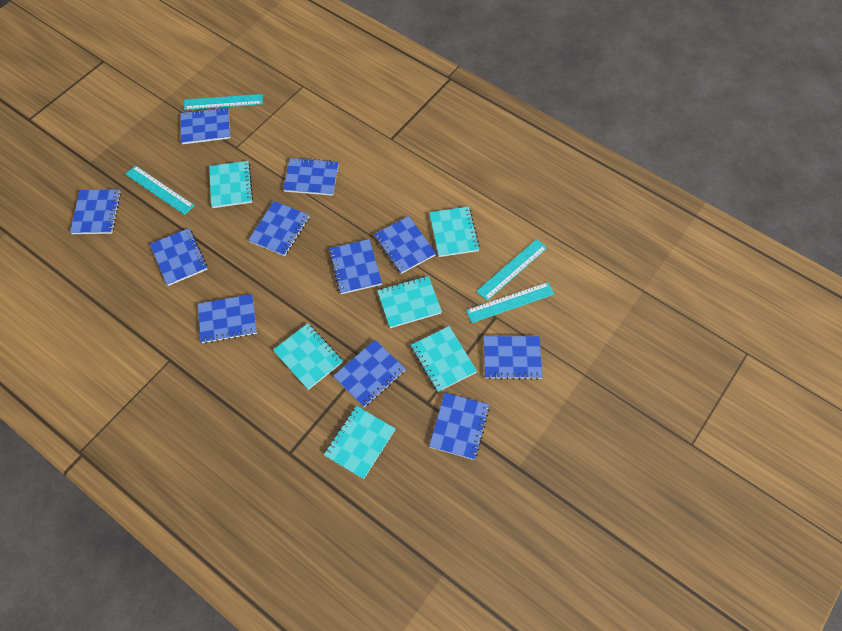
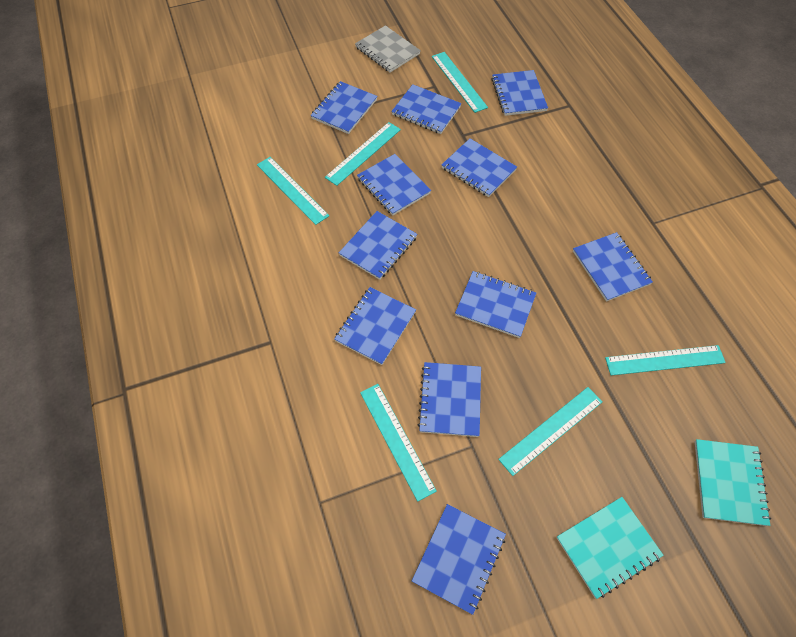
grey notebook: none = 0 -> [355,25,421,72] = 1
turquoise notebook: [209,161,253,208] [273,323,343,390] [324,406,396,479] [377,276,442,328] [411,326,477,392] [429,207,480,257] = 6 -> [557,497,664,599] [695,439,771,526] = 2
turquoise ruler: [125,165,195,215] [184,94,263,110] [466,282,554,323] [476,239,547,301] = 4 -> [257,157,329,225] [325,122,401,186] [360,384,437,502] [432,52,488,113] [498,387,603,476] [605,345,726,376] = 6

